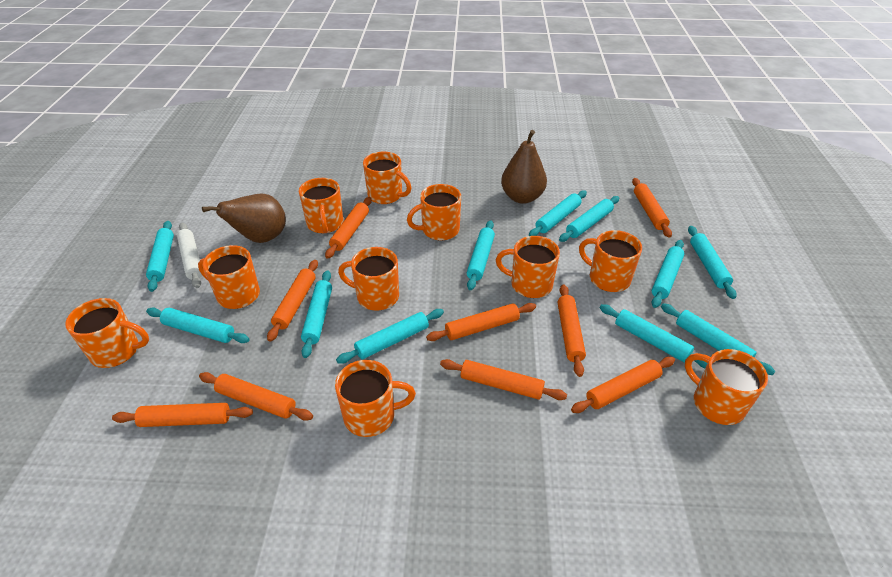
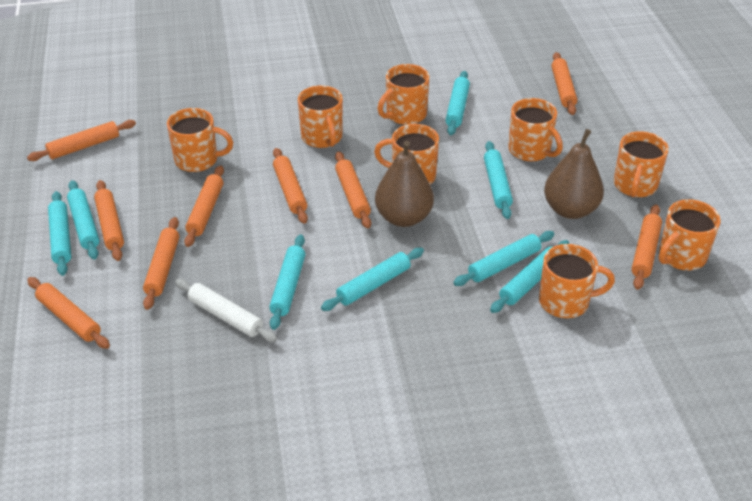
orange mug: [65,298,149,368] [198,245,260,309] [299,178,343,233] [335,360,416,437] [338,247,399,311] [363,152,411,204] [407,184,461,240] [496,236,560,298] [579,230,642,292] [685,349,768,425] = 10 -> [167,108,233,172] [298,85,343,148] [374,124,439,185] [377,64,430,125] [508,98,563,162] [539,244,615,318] [614,131,669,197] [659,199,721,270] = 8
turquoise rolling pin: [146,221,174,292] [146,307,250,343] [301,270,332,358] [336,309,444,364] [467,220,495,290] [529,190,587,236] [559,196,619,242] [600,304,708,368] [651,240,684,308] [661,303,775,375] [688,226,737,299] = 11 -> [48,191,71,276] [67,180,99,260] [269,235,305,330] [321,248,424,311] [446,71,470,135] [453,231,554,286] [484,141,513,219] [490,240,569,313] = 8

